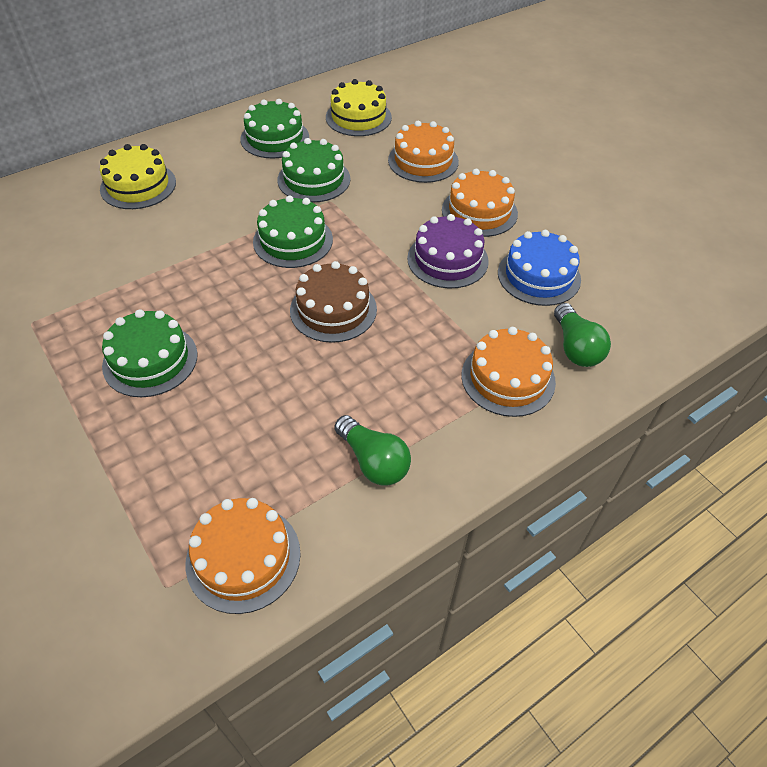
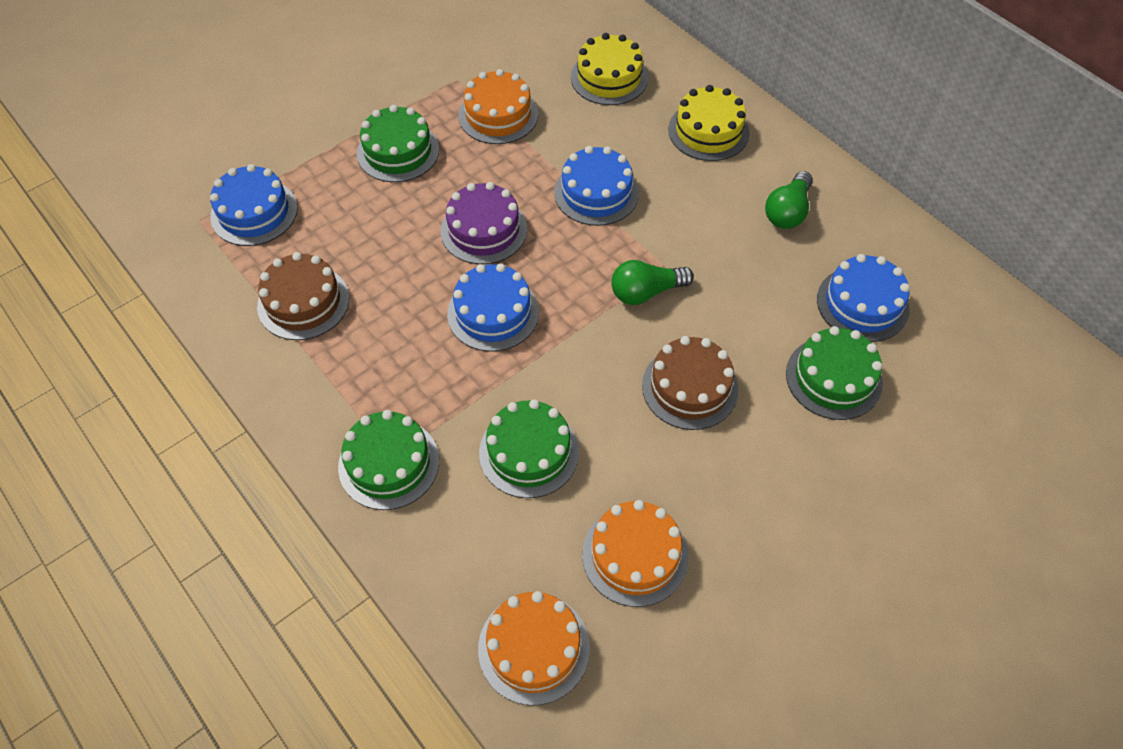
blue cake: [498,230,581,306] = 1 -> [210,164,297,246] [447,263,539,352] [554,146,639,226] [817,254,910,342] = 4
brown cake: [290,261,377,343] = 1 -> [257,252,349,340] [642,336,739,430] = 2
orange cake: [186,498,301,614] [388,121,459,183] [442,169,518,237] [461,327,556,417] = 4 -> [458,69,538,144] [478,591,590,706] [582,500,689,607] = 3

